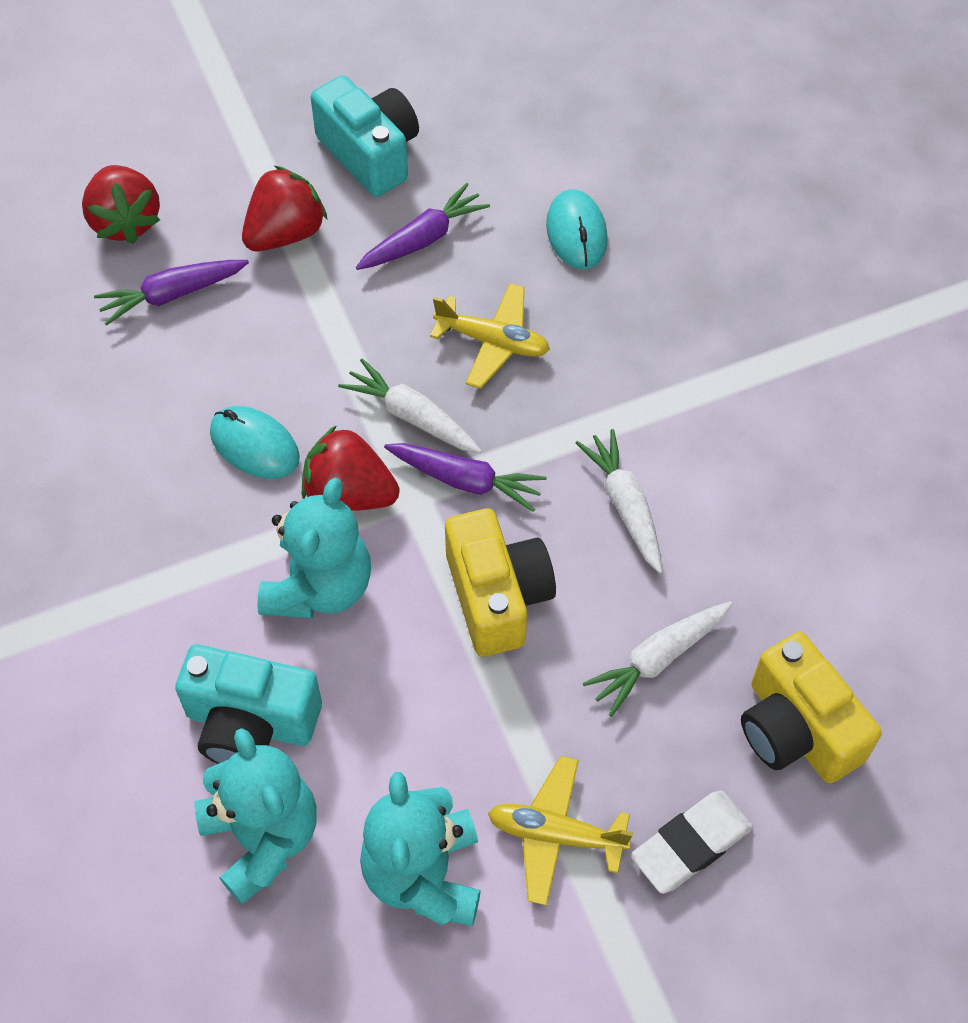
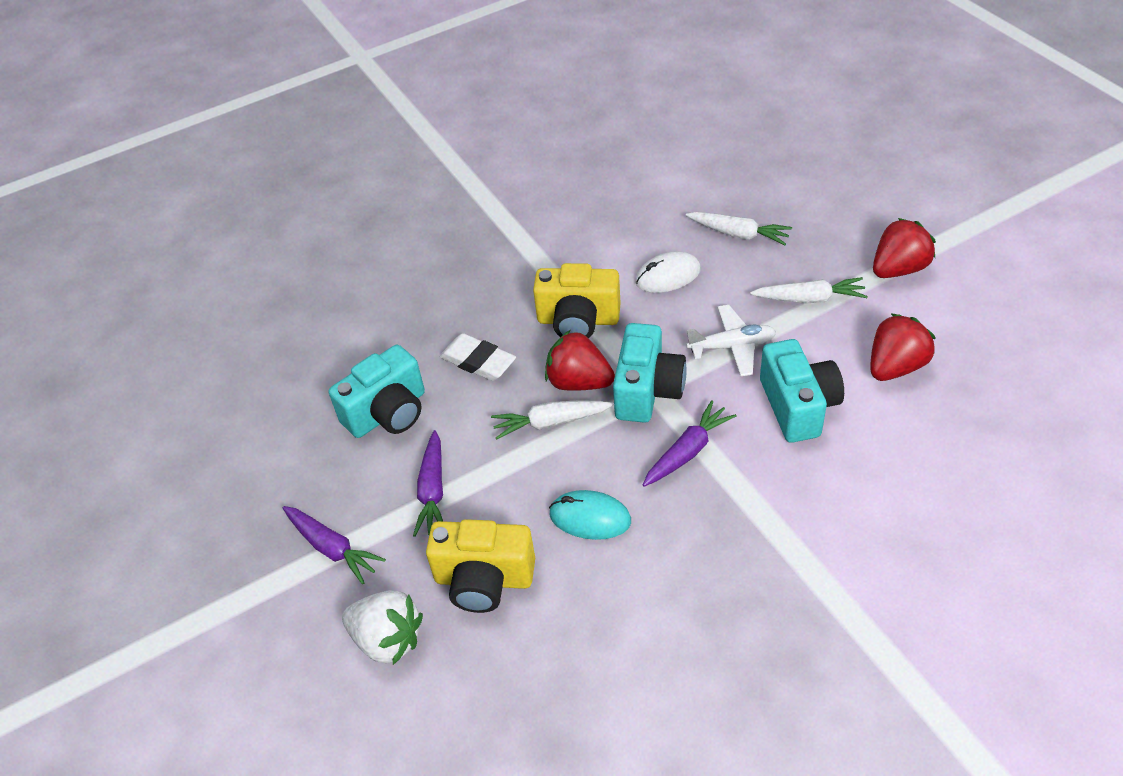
turquoise camera: [175,644,322,764] [311,75,419,197] = 2 -> [329,345,425,438] [613,323,687,423] [760,339,844,443] = 3
turquoise mouse: [210,406,300,479] [546,189,608,269] = 2 -> [549,490,631,540] = 1
turquoise teddy bear: [195,728,317,904] [257,478,371,618] [360,772,481,926] = 3 -> none = 0
white mouse: none = 0 -> [635,251,701,293] = 1
white plane: none = 0 -> [686,305,776,377] = 1
white strawberry: none = 0 -> [342,590,423,665] = 1
yellow plane: [430,283,550,389] [488,756,633,906] = 2 -> none = 0

